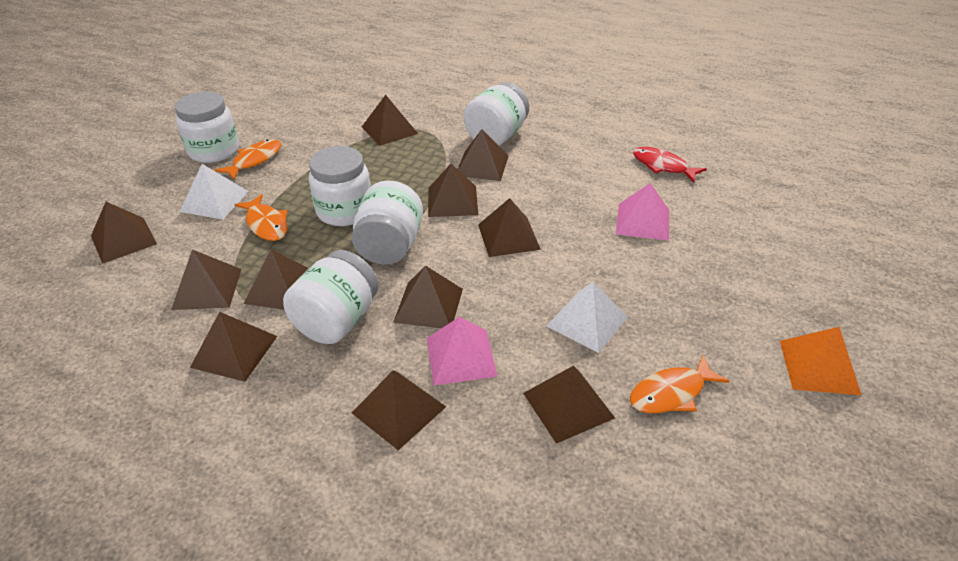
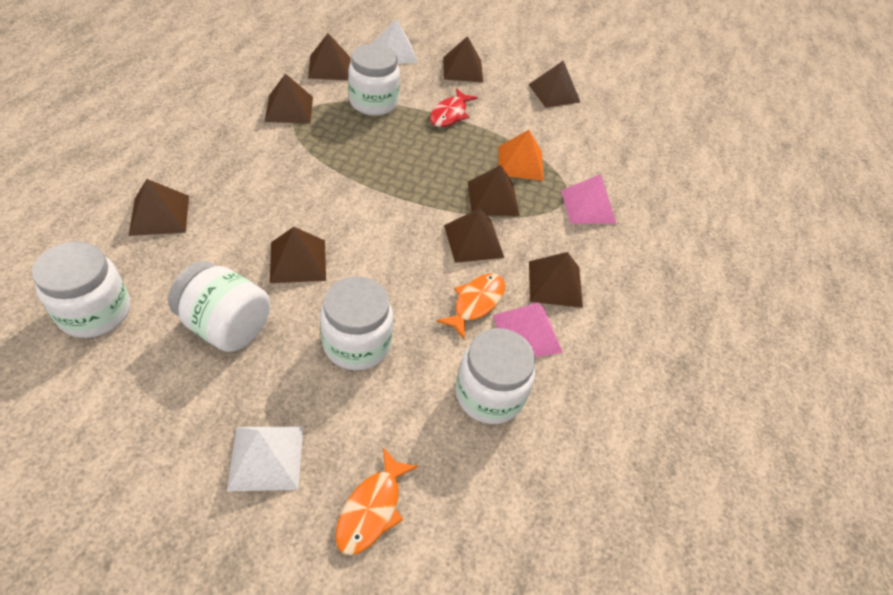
brown pyramid: [91,202,157,264] [171,250,241,310] [190,312,277,382] [243,249,309,310] [352,370,446,450] [362,95,418,146] [393,265,463,328] [428,164,478,217] [458,129,508,181] [478,198,541,257] [523,366,615,444] = 11 -> [129,179,189,236] [265,73,313,124] [270,227,326,283] [308,33,351,80] [443,36,484,83] [444,208,504,263] [468,165,520,216] [528,61,580,108] [529,252,583,308] = 9
orange fish: [215,139,281,179] [234,194,288,241] [630,355,730,413] = 3 -> [335,447,418,555] [437,273,505,339] = 2

